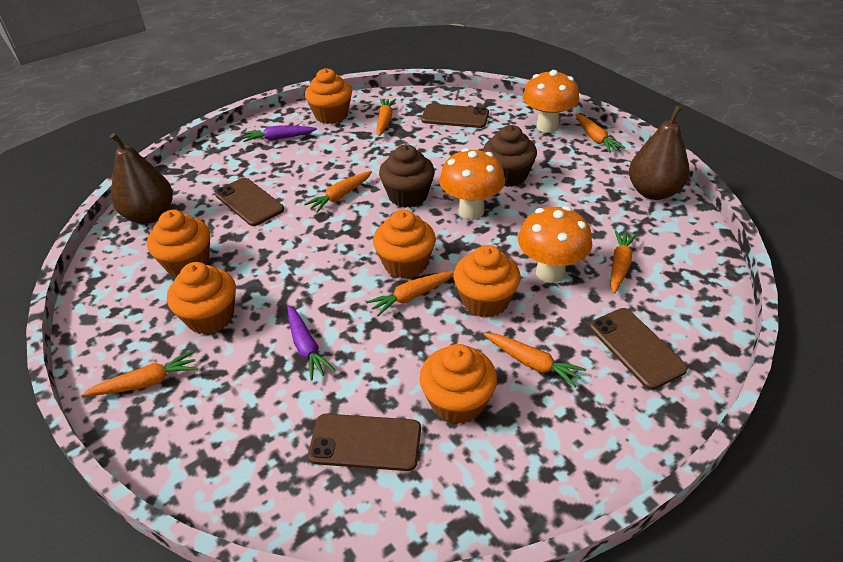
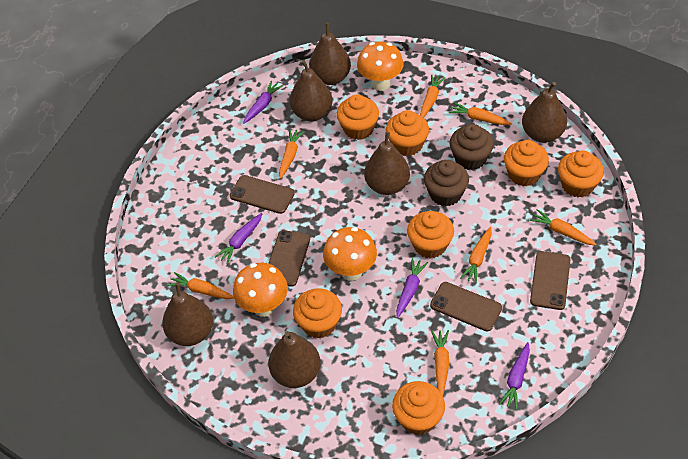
brown pear: [110,133,173,224] [629,105,690,200] = 2 -> [162,283,213,346] [268,331,321,388] [289,60,333,121] [309,23,351,85] [364,132,410,195] [522,82,567,143] = 6
orange cupcake: [147,210,210,277] [167,262,236,334] [305,68,352,124] [373,210,436,279] [419,344,497,424] [453,245,521,317] = 6 -> [293,288,342,339] [337,94,379,140] [386,110,429,156] [392,381,445,435] [407,211,454,258] [504,140,549,186] [558,150,604,197] = 7
purple carrot: [243,126,317,142] [287,305,335,381] = 2 -> [215,213,263,264] [243,81,284,124] [396,258,428,318] [499,342,530,410] = 4

